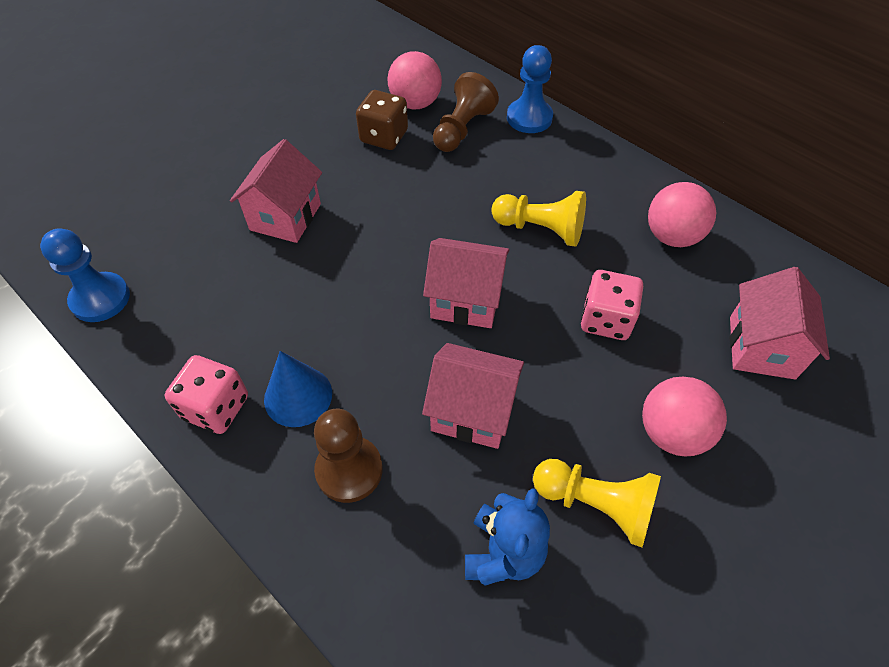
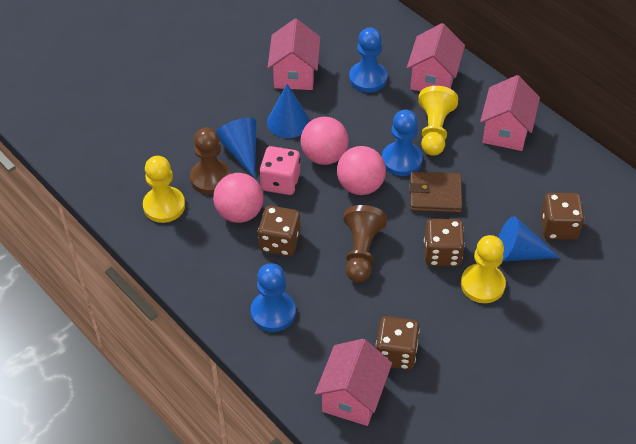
blue cone: [264,351,332,427] = 1 -> [216,117,256,178] [267,84,310,138] [498,216,560,261] = 3
blue pawn: [40,228,130,322] [507,45,553,133] = 2 -> [251,263,296,332] [349,28,387,92] [382,110,423,176] = 3
blue teddy bear: [465,488,550,586] = 1 -> none = 0
brown dice: [356,90,408,150] = 1 -> [258,205,301,256] [376,316,420,370] [424,219,465,267] [541,193,584,240] = 4
brown wallet: none = 0 -> [409,172,462,213] = 1
pink dice: [165,355,248,434] [581,270,643,340] = 2 -> [260,146,300,195] = 1
yellow pawn: [491,191,586,247] [533,459,661,547] = 2 -> [143,156,185,223] [418,86,458,156] [461,235,506,303] = 3

